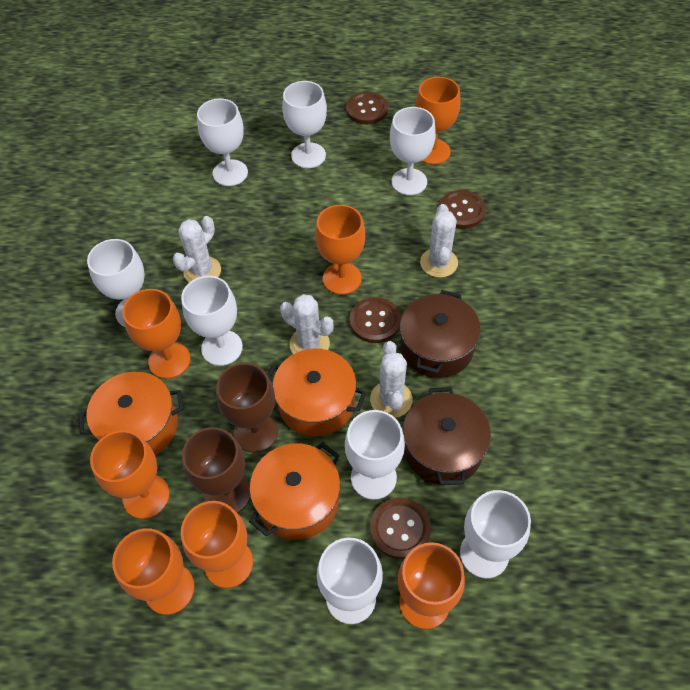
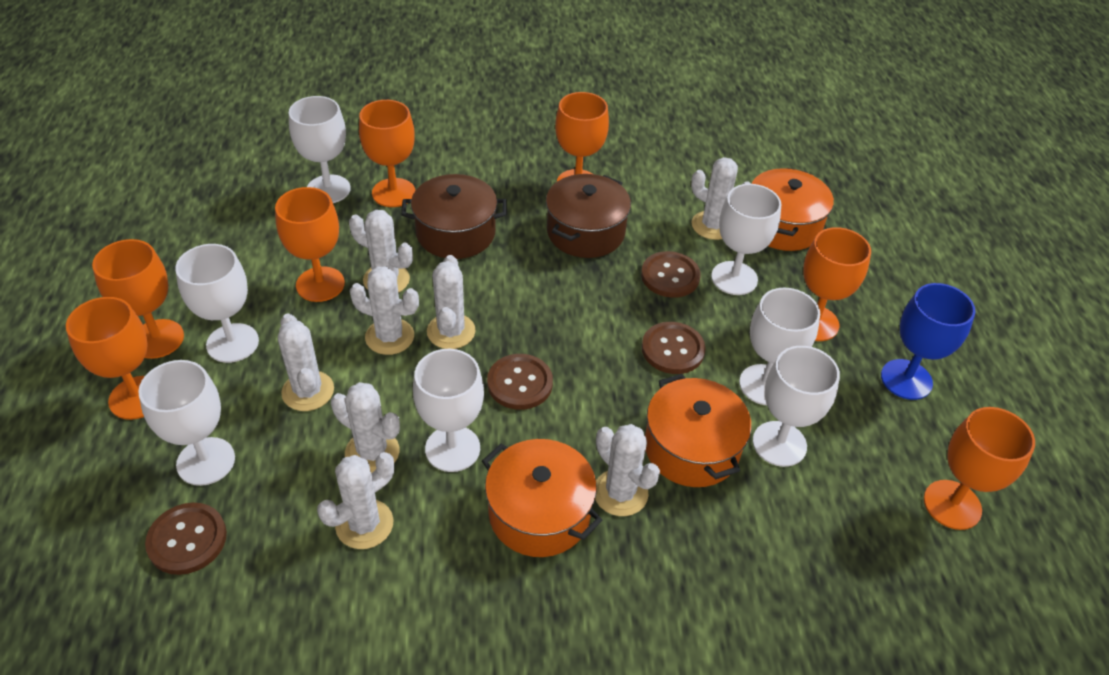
blue goblet: none = 0 -> [881,283,976,400] = 1
brown goblet: [182,427,250,513] [216,363,278,453] = 2 -> none = 0
white cactus: [173,216,221,282] [280,294,334,354] [370,341,413,418] [420,204,458,278] = 4 -> [278,314,334,411] [317,452,394,549] [331,382,400,473] [349,210,413,293] [350,266,419,355] [427,255,475,349] [595,424,660,516] [691,157,751,240] = 8
white goblet: [87,239,145,327] [181,276,243,366] [197,99,248,186] [282,81,327,168] [317,538,383,624] [345,410,405,500] [390,107,436,195] [460,490,531,578] = 8 -> [138,360,235,486] [175,244,259,363] [289,96,351,203] [413,349,484,472] [711,184,781,295] [739,288,820,405] [753,346,840,467] = 7

